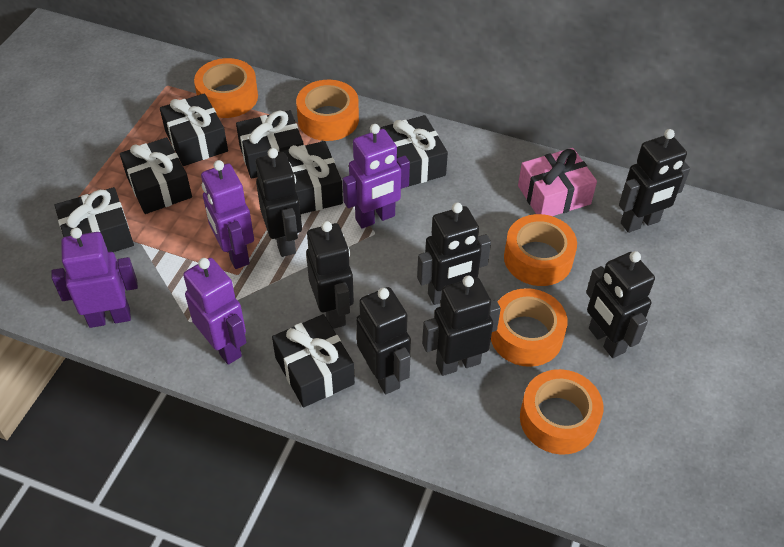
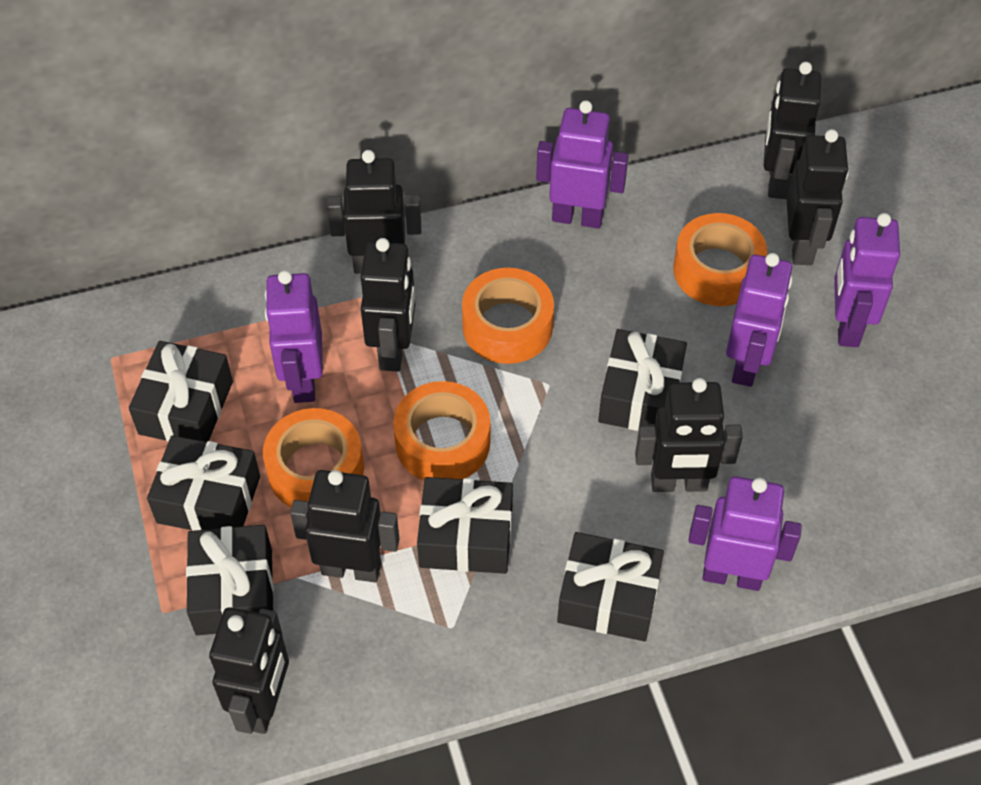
black gift: [54,187,134,252] [120,137,192,214] [160,93,228,166] [236,110,304,179] [272,314,355,407] [278,141,343,214] [381,115,448,187] = 7 -> [129,341,233,442] [147,435,260,531] [186,525,274,635] [417,477,513,574] [557,532,664,641] [598,329,687,431] = 6
orange tape: [194,58,258,118] [296,80,359,141] [491,288,568,367] [504,214,577,286] [520,369,603,455] = 5 -> [263,408,364,508] [393,381,490,481] [462,268,554,364] [673,213,767,306] = 4
pink gift: [518,148,597,216] = 1 -> none = 0
purple robot: [52,228,138,328] [183,258,246,365] [201,160,254,269] [343,124,410,229] = 4 -> [265,270,323,403] [536,100,628,228] [689,476,802,591] [726,253,793,387] [834,213,900,347] = 5

